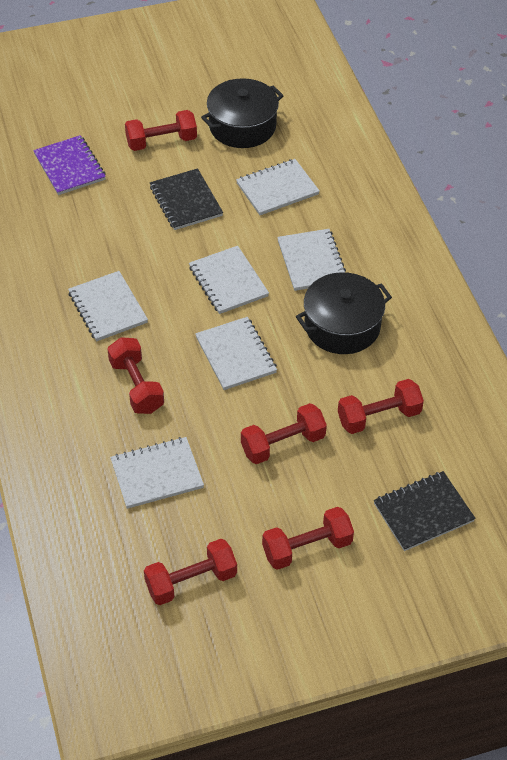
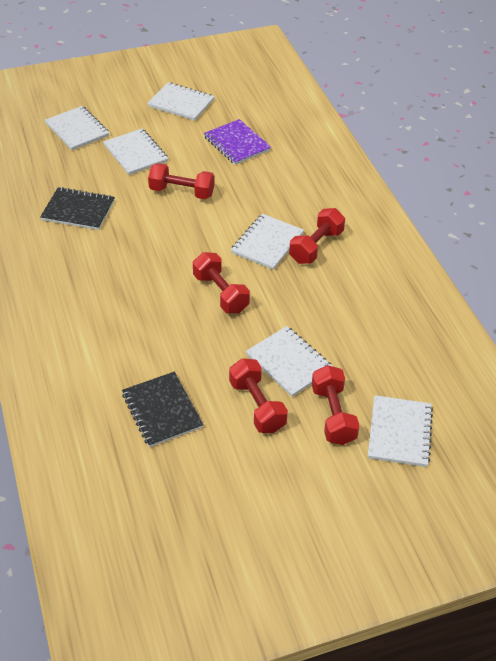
black pot: [201,78,284,148] [296,272,392,354] = 2 -> none = 0
red dumbbell: [107,337,164,414] [125,110,197,151] [144,539,237,605] [241,403,327,464] [262,507,354,570] [338,379,424,434] = 6 -> [148,163,215,199] [193,252,250,313] [229,358,288,433] [289,208,345,264] [312,365,360,445] = 5

